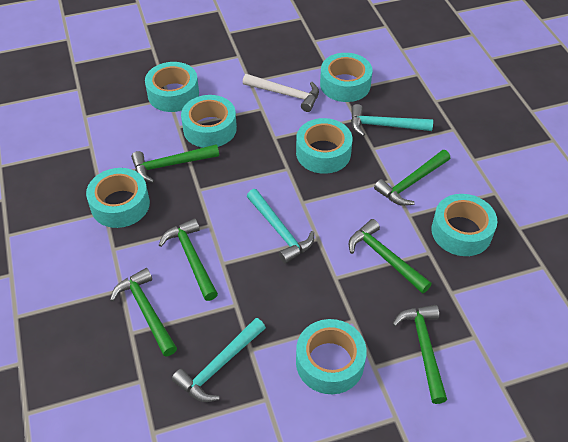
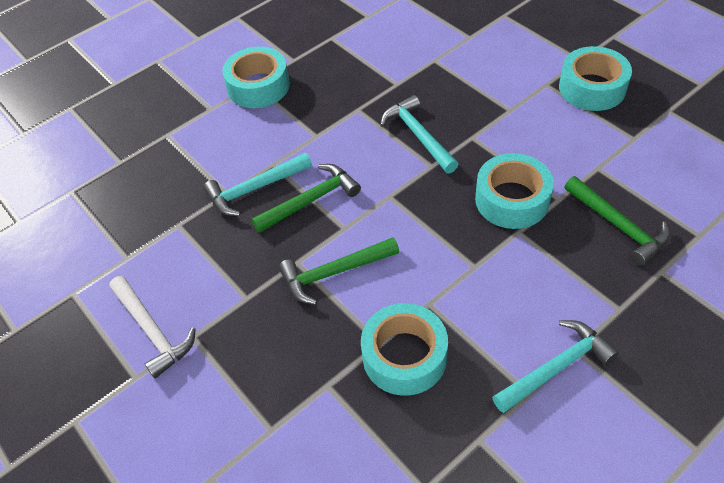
green hammer: [110,268,177,357] [131,144,219,183] [159,218,218,301] [349,219,432,294] [374,150,450,206] [393,305,447,404] = 6 -> [252,164,361,233] [279,237,399,305] [564,176,670,266] = 3
turquoise tape: [86,168,150,228] [145,62,199,112] [181,95,237,148] [296,118,352,174] [296,319,367,394] [320,53,373,102] [432,194,497,256] = 7 -> [222,46,290,108] [361,303,448,396] [475,153,554,229] [559,46,632,111] = 4

